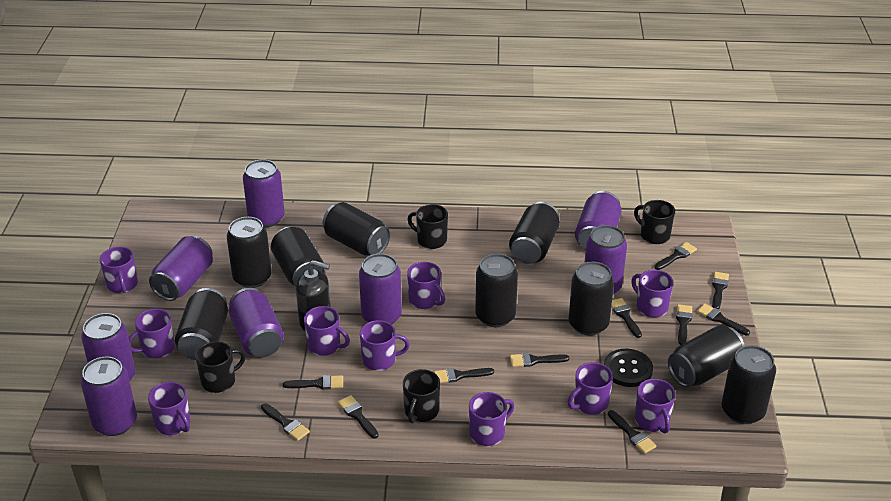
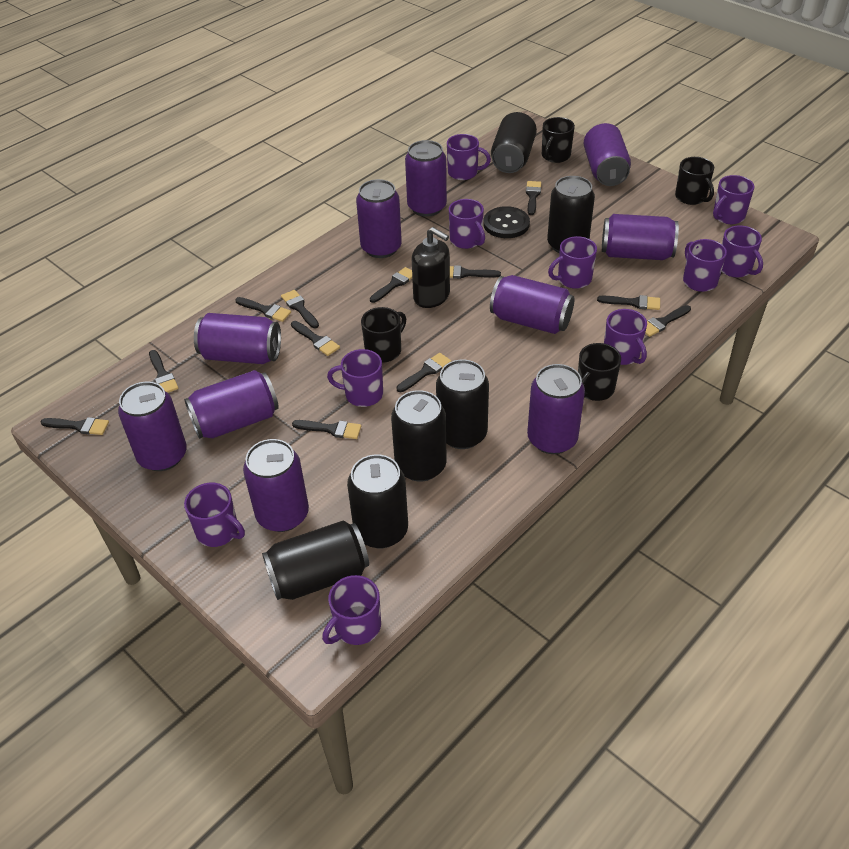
black brush: [261,403,310,441] [283,375,343,390] [338,395,379,439] [434,368,494,383] [510,353,569,367] [608,410,656,454] [611,298,642,338] [655,242,697,270] [676,304,692,345] [696,303,750,335] [712,272,729,309] = 11 -> [41,417,109,435] [149,350,178,393] [235,297,291,322] [281,290,319,328] [291,321,340,356] [292,420,361,439] [370,267,412,303] [396,353,451,392] [450,265,501,279] [526,181,541,215] [597,295,660,310] [645,305,691,337] = 12
black can: [175,288,228,360] [227,217,272,288] [271,227,325,287] [323,202,390,256] [475,254,518,327] [509,202,560,264] [569,261,614,336] [668,325,745,387] [722,345,776,424] = 9 -> [262,521,369,600] [347,454,408,548] [391,390,447,482] [436,359,489,449] [491,112,537,173] [547,176,595,253] = 6
purple can: [81,313,136,381] [81,356,137,436] [149,236,213,301] [229,288,284,358] [243,159,285,227] [359,254,402,324] [575,191,622,250] [584,225,627,295] = 8 -> [118,382,187,471] [184,370,279,439] [194,313,281,364] [243,439,309,532] [356,179,402,258] [405,140,447,217] [490,275,574,334] [527,364,585,454] [584,123,631,186] [602,214,679,260] = 10

